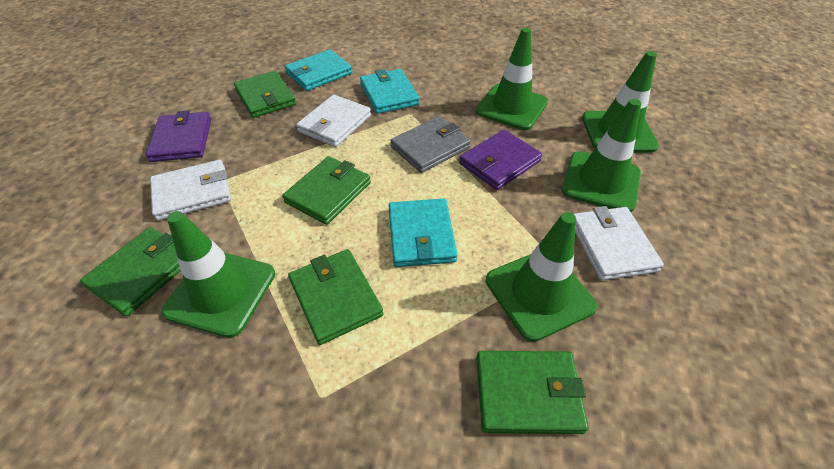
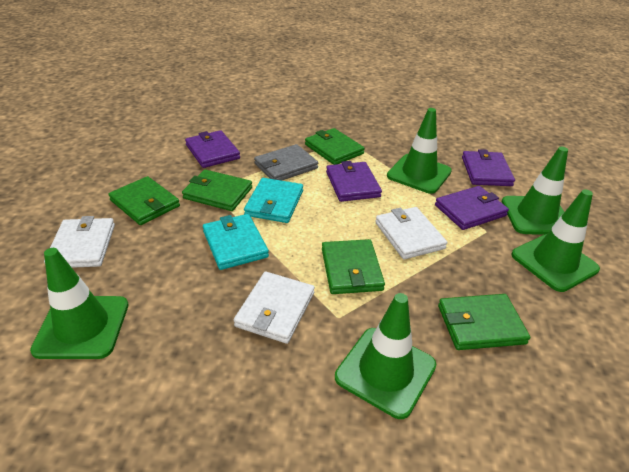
purple wallet: [146,110,211,162] [459,130,542,190] = 2 -> [185,130,240,168] [326,161,382,202] [435,186,509,230] [462,149,515,186] = 4
turquoise wallet: [285,49,352,91] [360,69,420,114] [388,198,458,267] = 3 -> [203,214,269,270] [244,178,303,223] = 2

